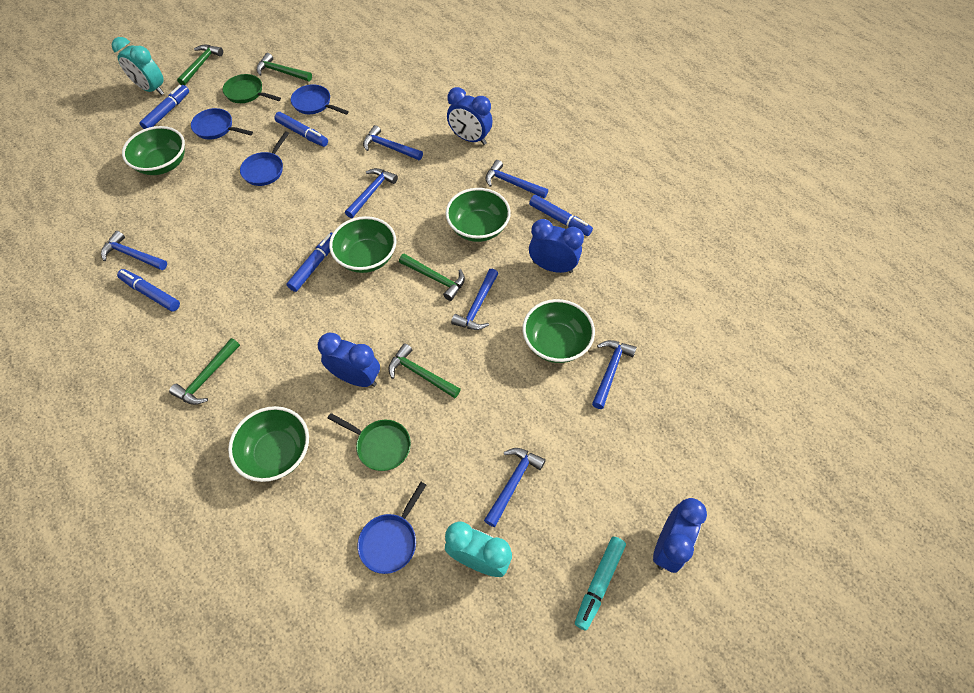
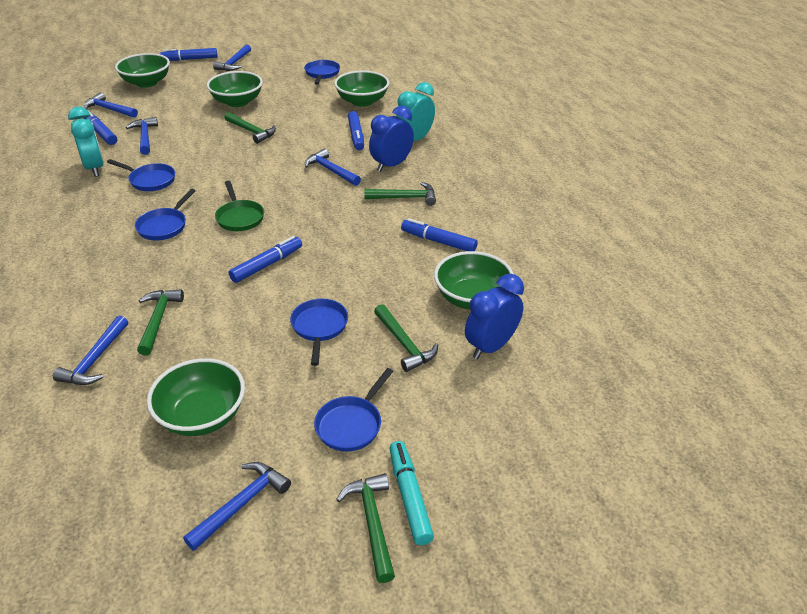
blue clock: [318,333,380,387] [447,87,493,145] [529,219,584,273] [653,498,707,573] = 4 -> [369,106,414,172] [465,274,524,359] = 2
blue hammer: [101,231,167,270] [345,168,398,218] [363,125,423,160] [451,269,498,330] [484,448,546,527] [485,160,548,198] [592,340,637,409] = 7 -> [53,316,128,385] [84,92,138,118] [126,117,158,155] [183,462,291,551] [213,44,251,71] [305,149,361,186] = 6
blue pan: [191,108,253,140] [240,131,289,186] [291,84,349,115] [358,482,426,574] = 4 -> [107,159,175,191] [135,189,196,241] [290,299,348,366] [304,60,340,85] [314,368,393,452] = 5
green pan: [223,74,281,103] [327,413,411,471] = 2 -> [215,181,264,231] = 1

